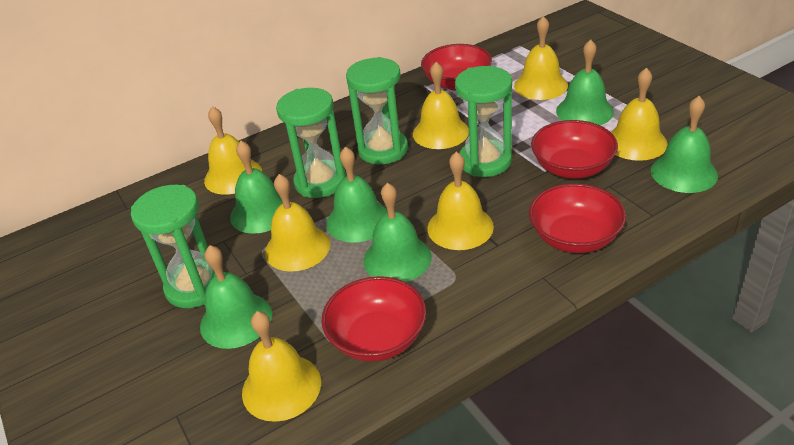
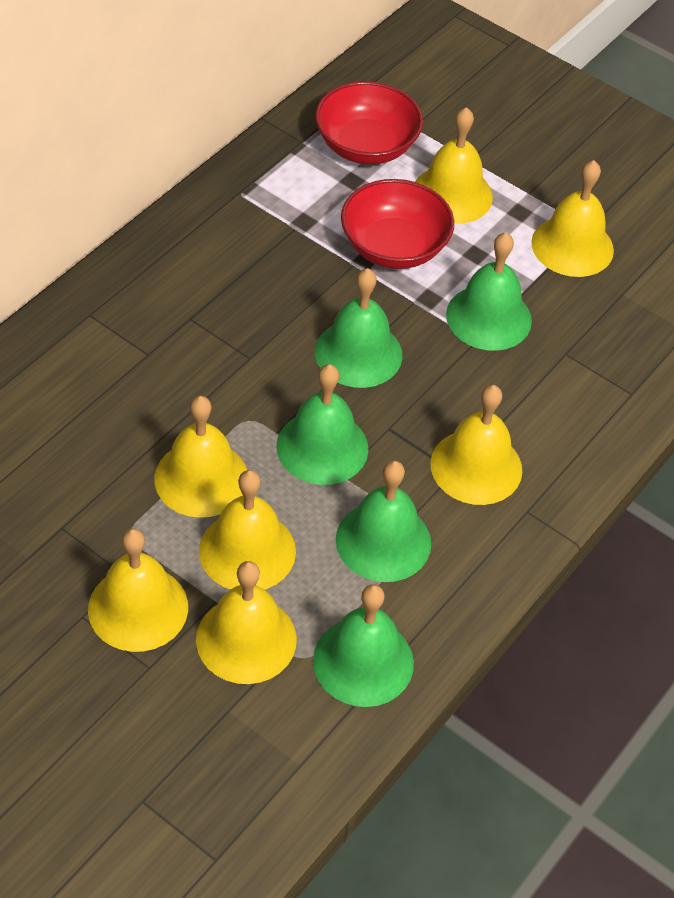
green bell: [200,245,272,349] [230,141,283,234] [326,147,387,243] [363,183,432,282] [556,39,614,125] [651,96,718,193] = 6 -> [276,364,369,485] [313,584,414,707] [315,268,403,388] [336,461,431,582] [446,232,532,351] = 5
green hourglass: [131,185,216,308] [276,88,346,198] [346,57,408,164] [455,66,512,177] = 4 -> none = 0
red bowl: [321,276,426,362] [421,44,492,90] [529,183,626,253] [531,120,618,179] = 4 -> [315,81,423,164] [341,179,454,269] = 2

